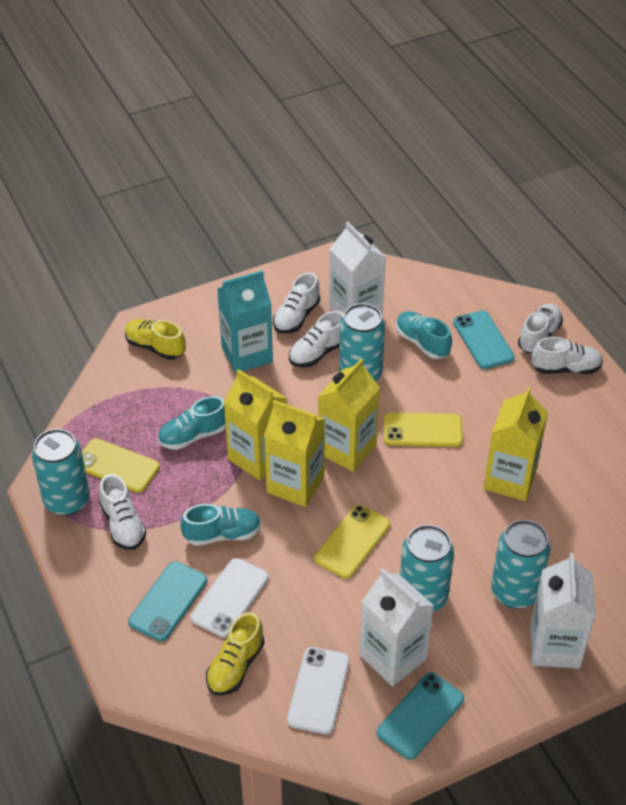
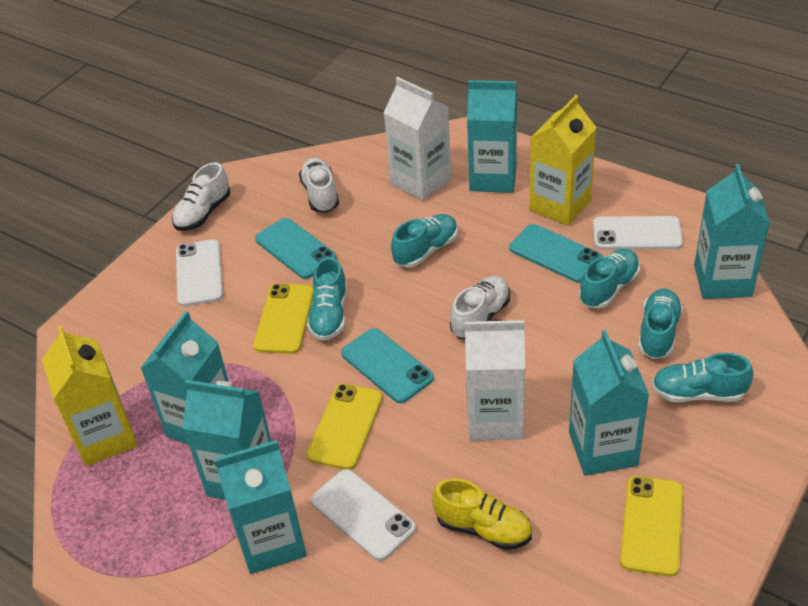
turquoise can: [32,429,90,516] [339,303,385,381] [400,525,454,612] [491,520,550,609] = 4 -> none = 0
turquoise carton: [217,270,273,373] = 1 -> [141,311,229,445] [182,380,271,500] [214,440,307,574] [467,80,517,193] [569,330,649,476] [694,164,770,299] = 6
turquoise shoe: [158,396,226,450] [180,504,261,546] [396,311,452,359] = 3 -> [307,257,347,341] [391,214,458,268] [579,249,640,308] [638,288,683,359] [652,353,753,403] = 5
white carton: [329,222,386,315] [360,568,434,687] [530,553,596,669] = 3 -> [384,77,451,201] [465,320,525,440] = 2
white phone: [191,558,269,638] [287,647,350,734] = 2 -> [176,239,223,306] [311,469,416,561] [593,216,683,250] = 3
white shoe: [99,474,146,550] [273,272,320,334] [289,311,344,367] [518,304,563,353] [531,337,603,374] = 5 -> [172,162,230,231] [299,158,339,213] [450,276,510,339] = 3
yellow carton: [224,369,287,481] [264,400,325,507] [318,359,380,472] [484,387,548,501] = 4 -> [42,325,137,466] [529,95,597,226] = 2
yellow shoe: [125,319,186,360] [206,612,264,695] = 2 -> [432,478,532,550] = 1

